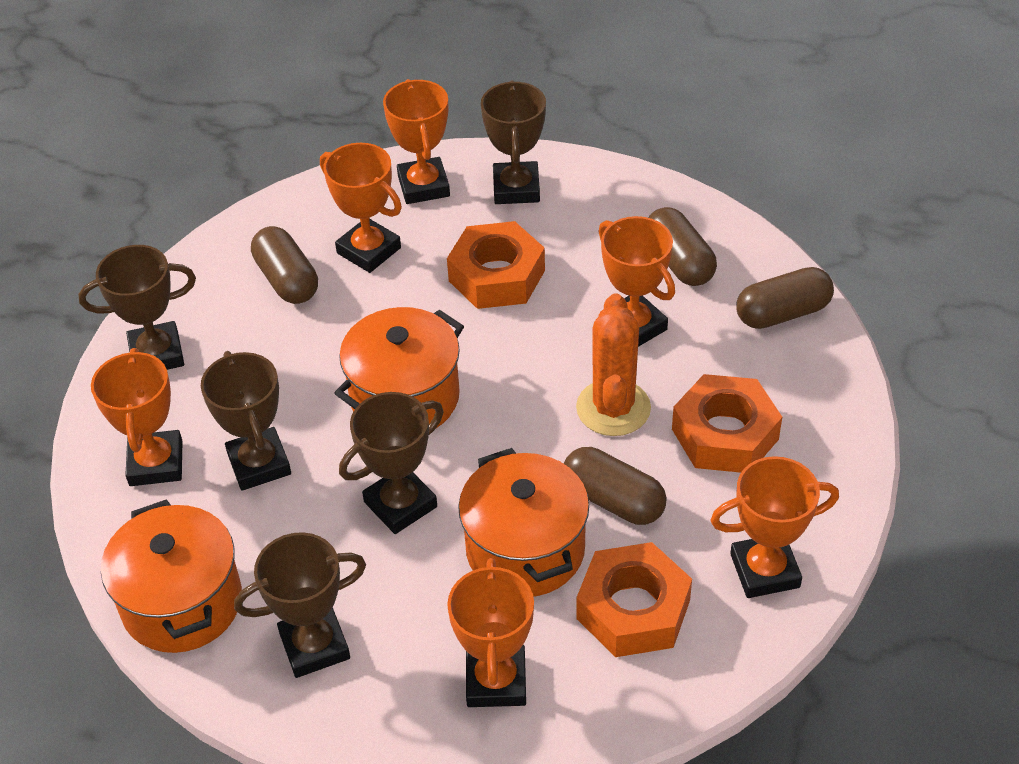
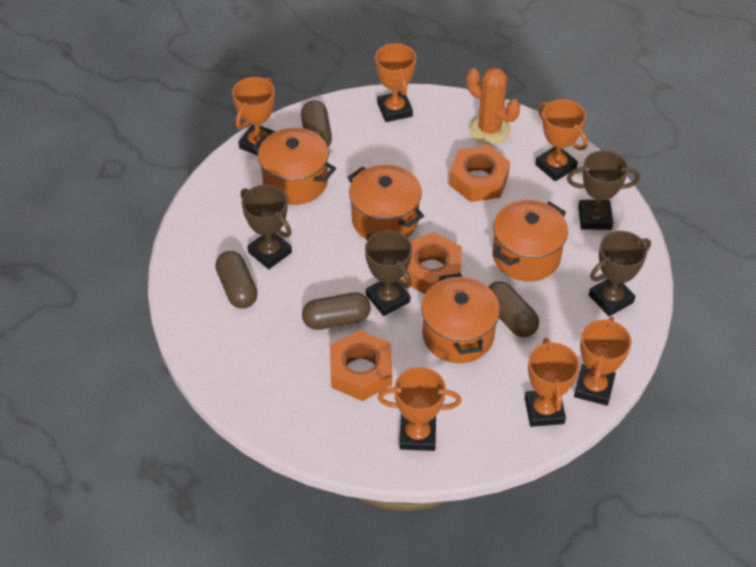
brown trophy: [78,245,196,370] [201,351,291,491] [234,532,366,678] [339,392,443,534] [481,80,546,204] = 5 -> [241,185,292,269] [365,230,412,316] [567,150,640,230] [589,231,651,316] = 4
orange pot: [101,499,242,653] [334,307,464,428] [458,448,589,597] = 3 -> [252,128,336,205] [347,164,424,240] [421,273,500,363] [492,200,568,282] = 4

